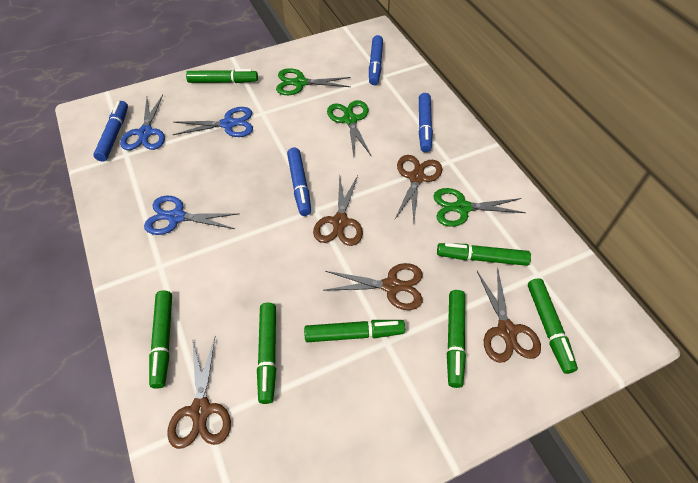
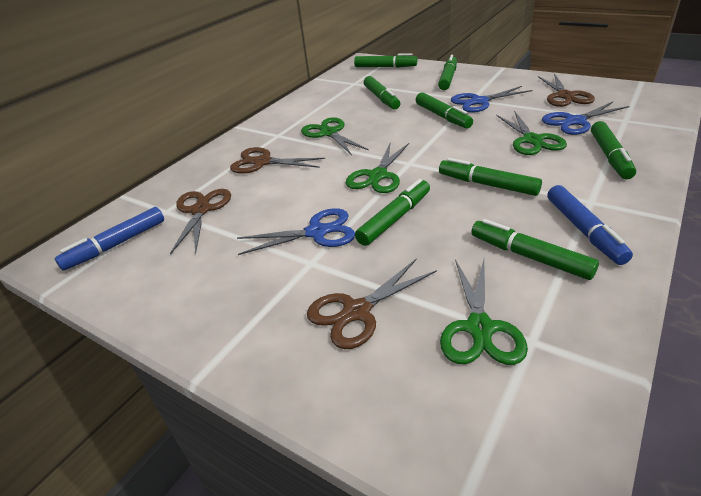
blue marker: [93,101,128,162] [287,148,311,216] [369,35,383,85] [419,93,433,152] = 4 -> [55,207,164,271] [547,185,633,265] = 2
brown scissors: [167,337,231,449] [313,175,363,246] [323,263,423,310] [395,155,442,221] [477,268,541,363] = 5 -> [170,189,231,255] [230,147,325,174] [307,258,437,349] [538,73,595,107] = 4
green marker: [149,290,172,389] [186,69,258,83] [257,303,276,404] [304,320,405,342] [437,243,531,266] [447,290,466,388] [528,278,578,374] = 7 -> [354,53,417,68] [355,179,430,246] [364,76,400,109] [416,92,473,128] [438,55,457,90] [439,158,542,196] [471,219,599,280] [591,121,636,179] = 8
green scissors: [276,68,351,95] [327,100,371,156] [433,188,526,227] = 3 -> [301,117,369,155] [346,143,409,193] [440,259,528,365] [496,111,567,155] = 4

